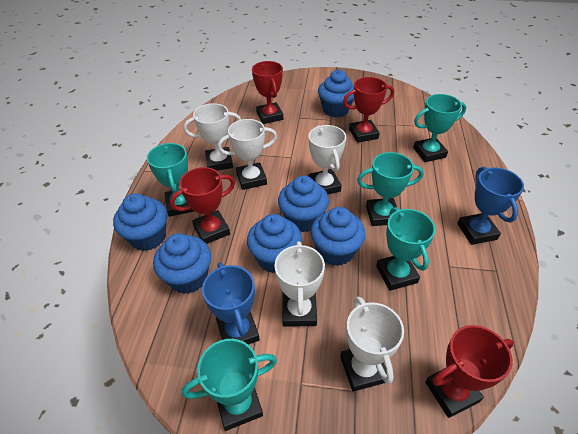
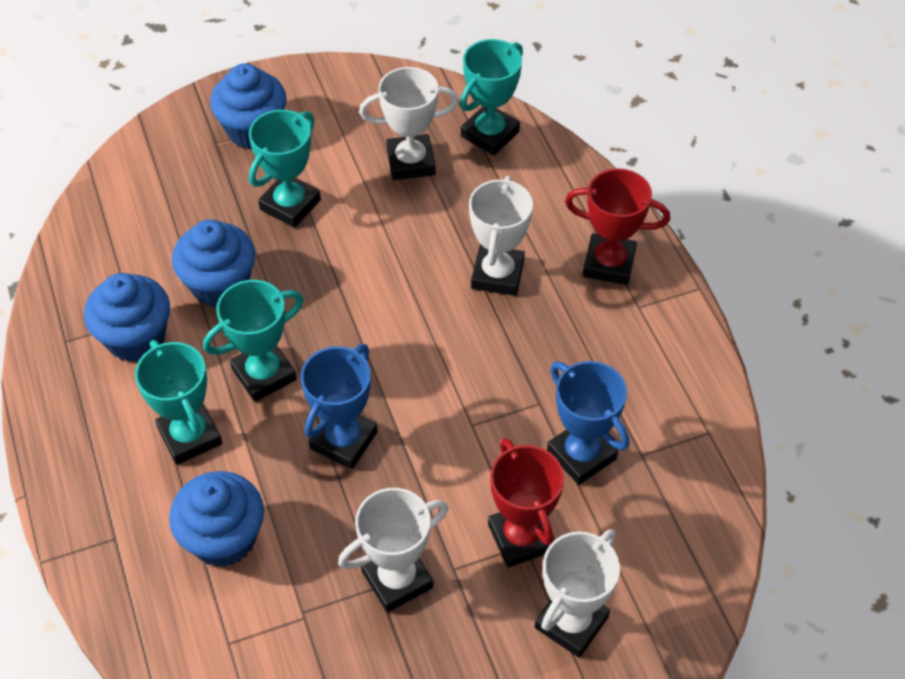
blue cupcake: [113,193,167,251] [153,233,211,294] [247,214,302,273] [278,176,329,232] [311,207,366,266] [318,70,354,118] = 6 -> [84,273,170,362] [169,471,264,567] [172,219,256,308] [210,63,286,149] = 4
red trophy: [170,167,235,244] [252,61,283,124] [343,77,394,143] [425,325,514,418] = 4 -> [488,438,564,568] [565,168,670,285] = 2
turquoise trophy: [147,143,194,217] [182,339,277,431] [357,152,424,226] [376,207,436,291] [413,94,466,162] = 5 -> [135,340,222,465] [203,280,303,402] [249,110,321,228] [460,39,523,156] = 4
white trophy: [184,103,241,171] [218,119,277,190] [274,241,325,327] [308,125,346,194] [340,296,404,392] = 5 -> [338,488,448,613] [359,67,459,180] [469,176,533,296] [534,529,620,658] = 4

